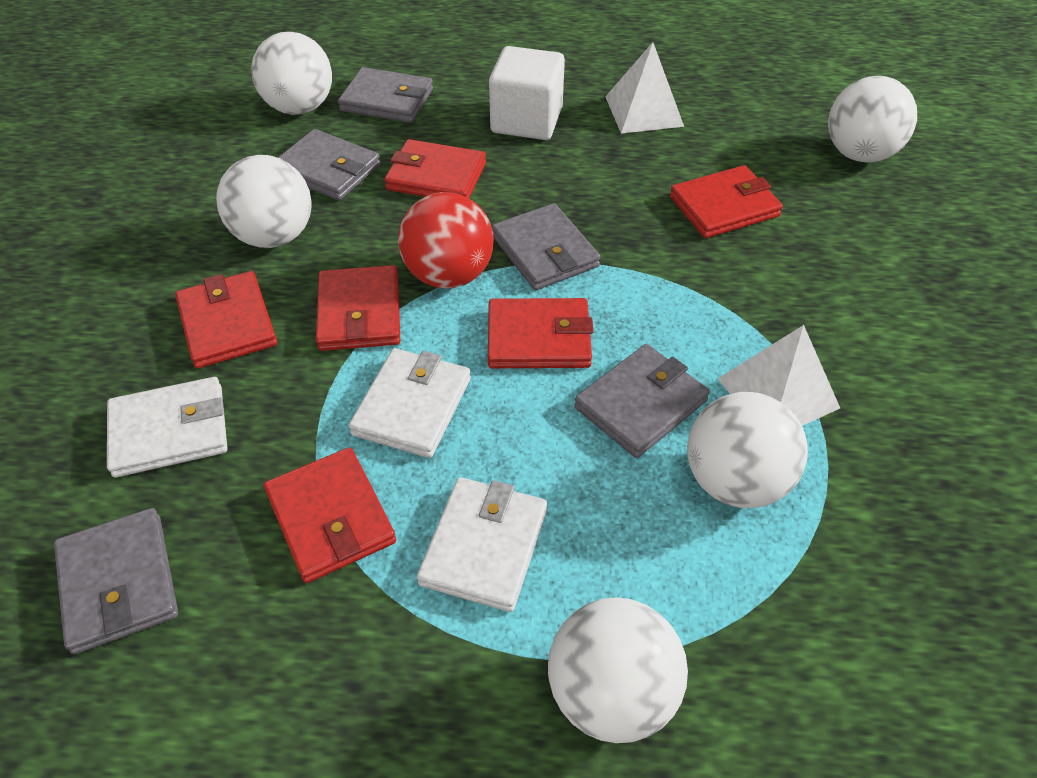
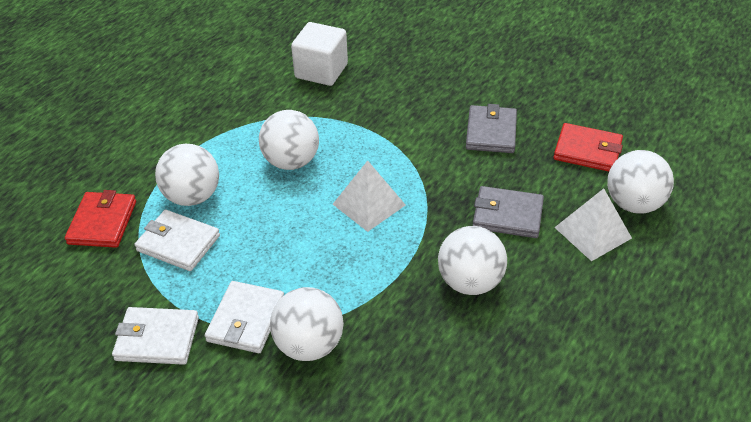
grey wallet: [54,508,178,654] [278,129,380,200] [338,67,433,123] [492,203,600,290] [574,344,710,458] = 5 -> [466,104,517,153] [473,186,544,238] = 2
red ball: [398,192,494,288] = 1 -> none = 0
red wallet: [175,271,277,368] [264,447,396,583] [316,265,400,351] [384,139,486,198] [488,298,593,368] [670,165,783,238] = 6 -> [65,190,136,248] [553,123,623,172] = 2

